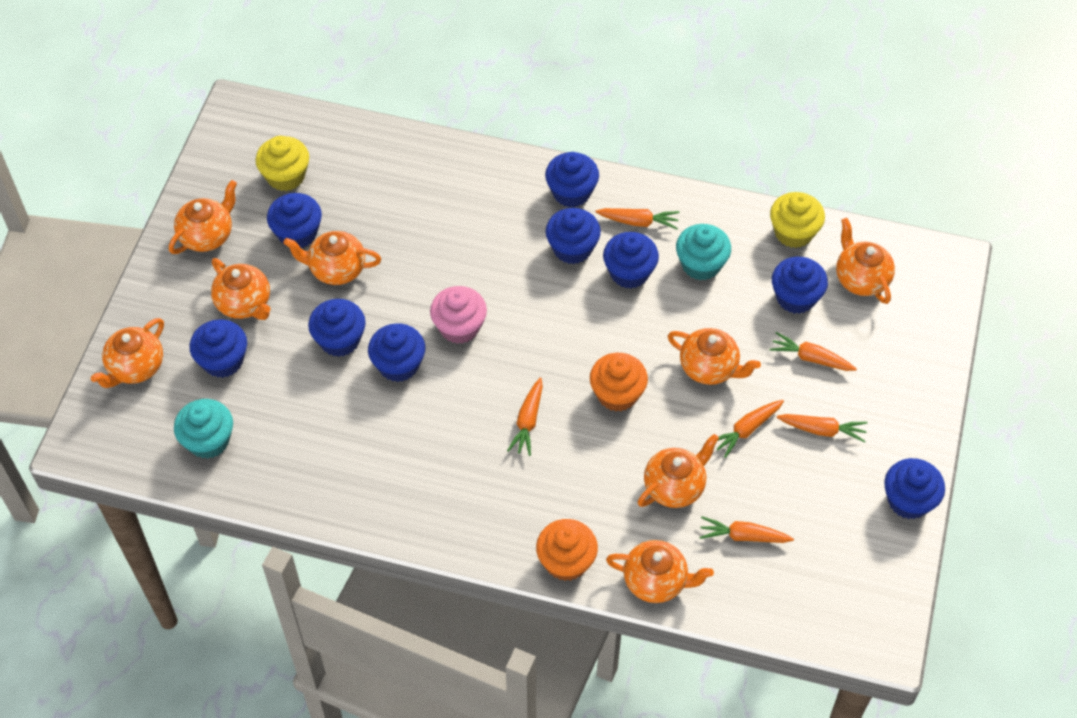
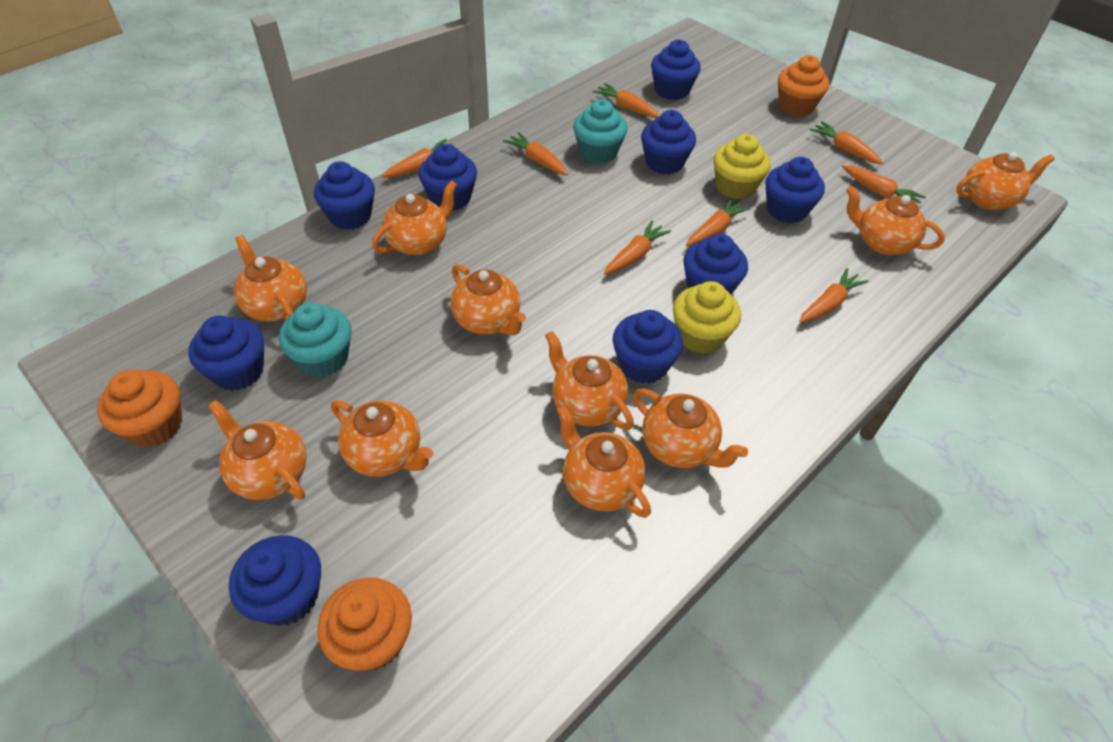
orange carrot: [507,377,543,456] [595,208,679,229] [700,517,794,543] [717,400,784,458] [769,332,857,371] [777,414,868,443] = 6 -> [381,139,459,178] [503,132,568,175] [593,83,660,118] [604,221,671,274] [686,198,751,246] [799,268,869,323] [810,121,883,164] [842,165,926,203] = 8
orange cupcake: [536,519,598,581] [590,353,648,411] = 2 -> [97,370,182,447] [317,578,412,672] [778,55,829,116] = 3
orange teapot: [91,318,164,388] [169,180,237,254] [211,258,271,320] [283,231,381,285] [606,540,714,603] [638,434,719,508] [668,328,761,385] [836,218,895,304] = 8 -> [208,400,307,500] [234,235,307,321] [331,400,433,477] [372,180,458,255] [451,264,526,336] [545,331,634,430] [557,405,651,518] [633,388,748,468] [846,186,945,255] [956,152,1055,210] = 10
pink cupcake: [430,286,487,344] = 1 -> none = 0

